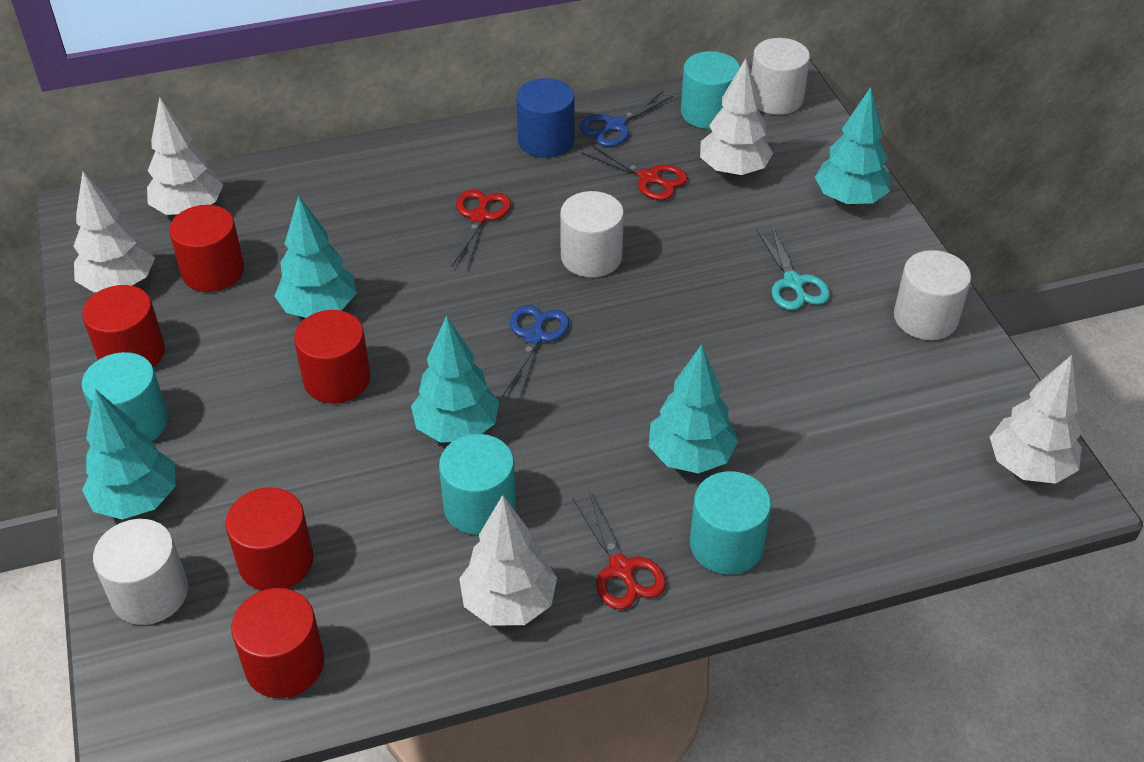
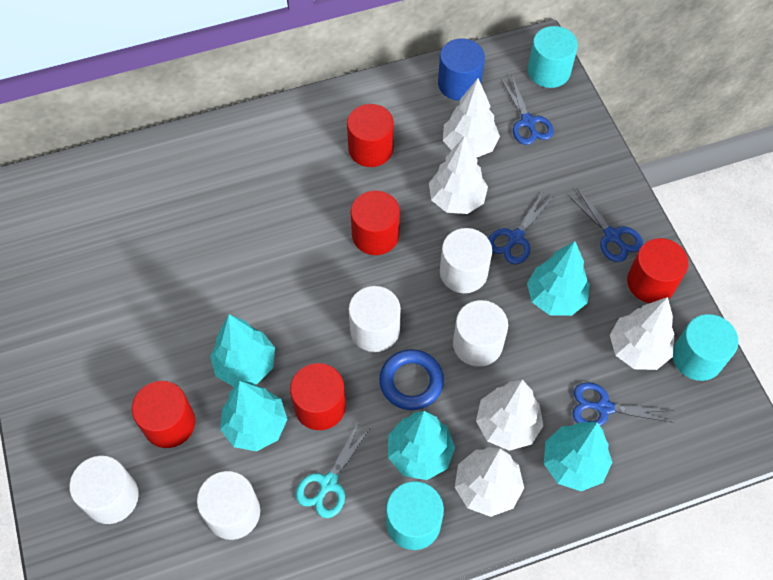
blue ring: none = 0 -> [379,349,444,410] = 1
blue scissors: [503,305,569,401] [579,91,673,147] = 2 -> [488,191,553,264] [501,75,554,145] [568,189,643,262] [572,382,675,426] = 4
red scissors: [451,189,511,269] [572,491,666,609] [581,144,688,200] = 3 -> none = 0
turquoise cylinder: [82,352,168,441] [439,434,516,535] [681,51,740,129] [690,471,771,575] = 4 -> [386,481,444,550] [528,26,578,88] [673,314,739,381] = 3
white cylinder: [93,519,188,625] [560,191,624,278] [751,38,810,115] [894,250,971,340] = 4 -> [69,455,139,524] [197,471,260,540] [349,286,401,352] [440,228,492,293] [453,300,508,367] = 5

